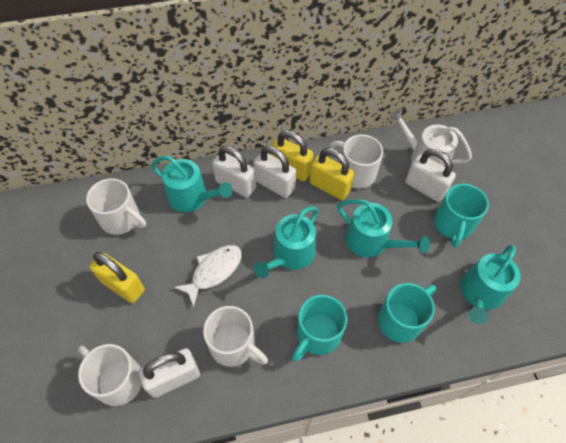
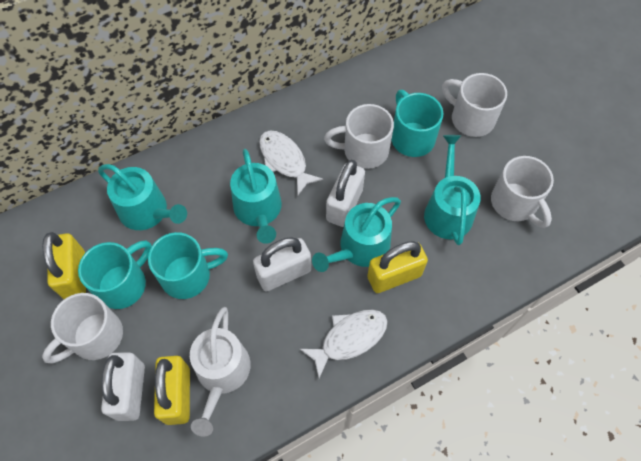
white fish: [174,245,242,307] = 1 -> [259,131,323,195] [300,310,388,378] = 2
white padlock: [139,348,200,398] [212,146,256,197] [253,146,296,198] [405,149,456,202] = 4 -> [101,352,145,421] [253,237,311,292] [326,160,365,227] = 3

